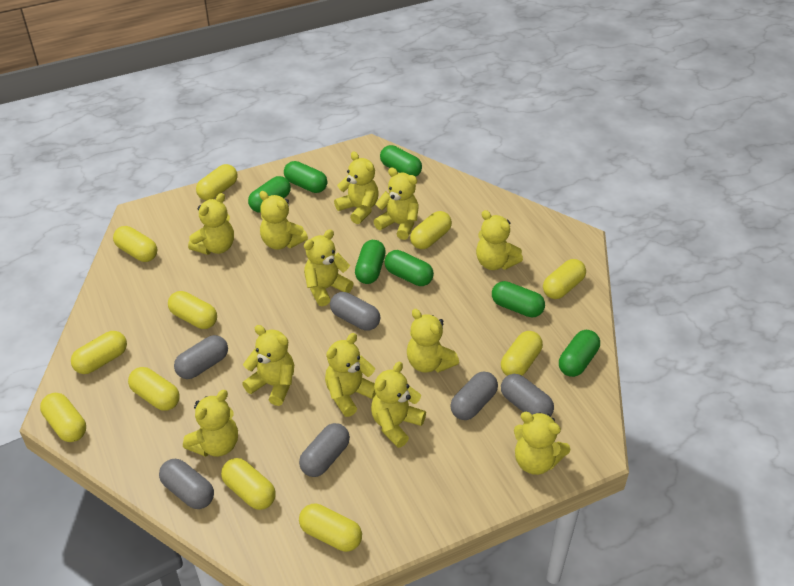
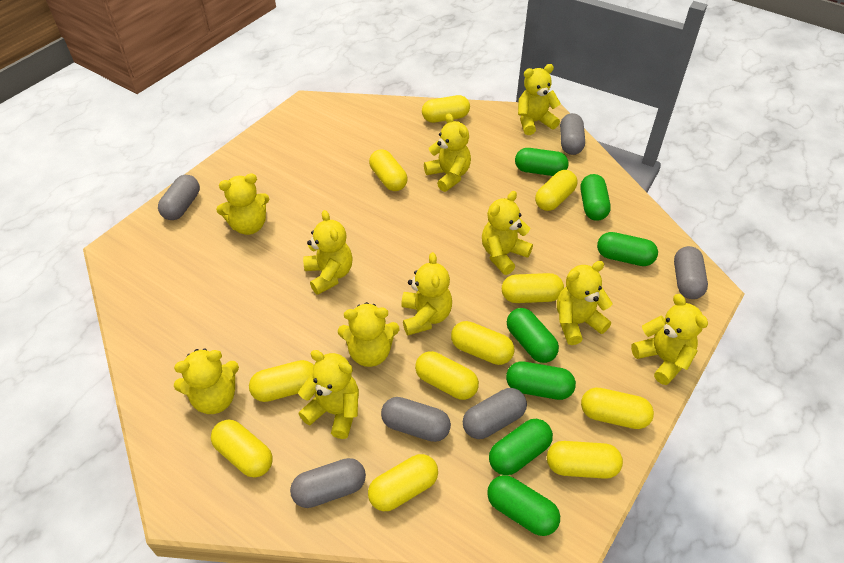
yellow teddy bear: [183,390,238,457] [188,193,234,255] [242,325,294,406] [259,191,308,250] [304,229,354,306] [325,333,376,417] [334,152,378,224] [371,362,426,448] [373,168,419,240] [407,309,459,373] [476,210,523,270] [514,412,570,475] = 12 -> [174,349,239,414] [216,173,269,235] [298,350,359,439] [303,210,353,295] [338,302,399,367] [401,252,452,335] [424,113,471,192] [482,191,533,275] [518,64,561,135] [557,261,613,345] [631,294,708,385] = 11

